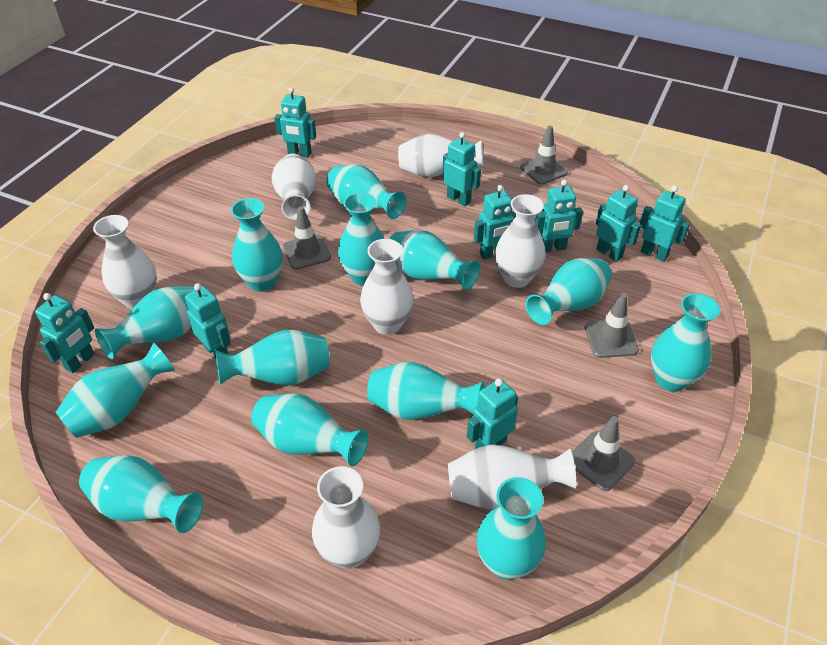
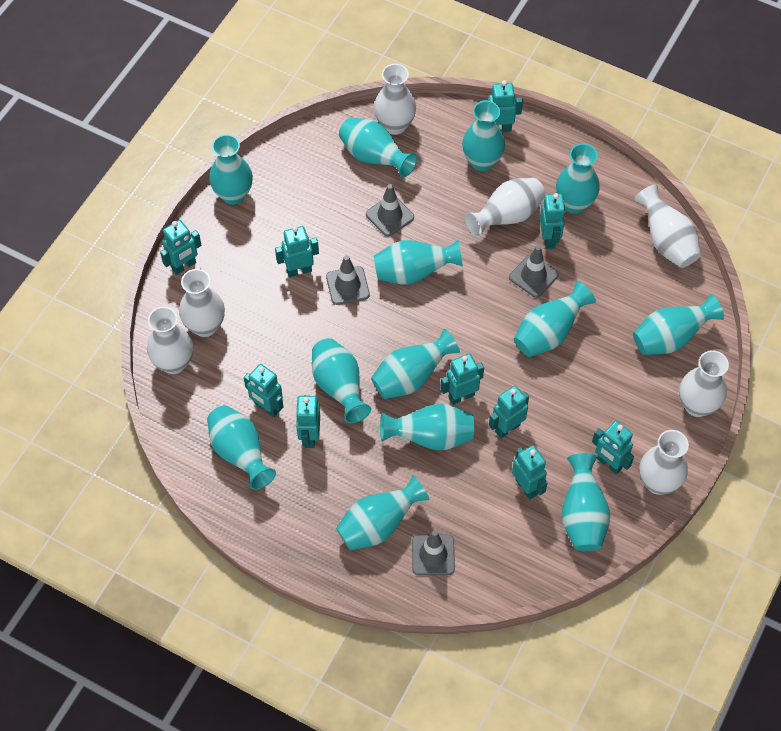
turquoise robot: [35,293,95,373] [185,283,231,359] [275,87,316,157] [443,132,481,206] [467,378,518,449] [474,185,516,260] [535,179,583,252] [595,185,641,262] [639,186,690,262] = 9 -> [160,220,201,275] [244,364,283,417] [275,226,319,277] [295,395,320,448] [440,354,484,405] [482,80,523,132] [489,385,529,438] [512,445,548,499] [540,193,566,249] [592,421,634,474] = 10

